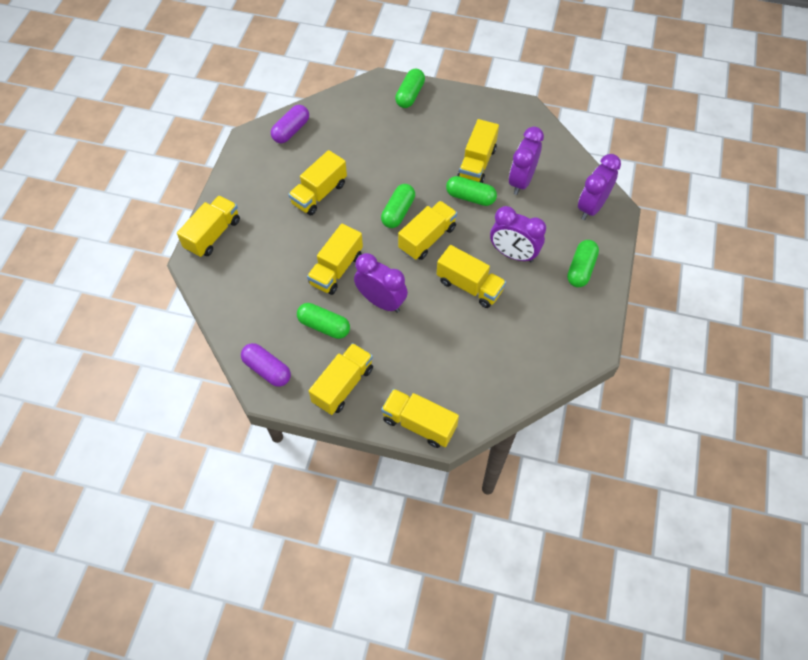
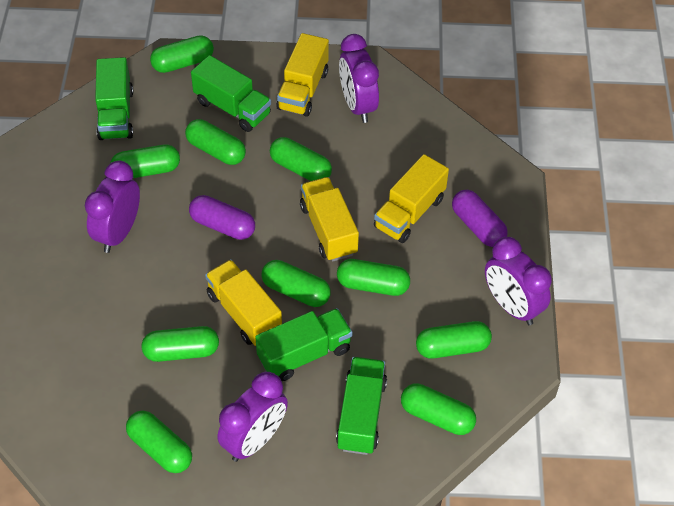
green capsule: [297,303,350,339] [381,184,415,228] [395,68,425,108] [446,176,497,206] [567,240,599,287] = 5 -> [110,144,180,178] [126,410,192,473] [141,326,219,362] [150,35,214,73] [185,119,246,165] [261,260,331,307] [270,137,332,181] [337,259,410,296] [401,383,476,435] [416,321,492,359] = 10
green truck: none = 0 -> [95,57,133,140] [191,55,271,132] [255,308,353,381] [336,357,387,455] = 4
yellow truck: [177,195,240,258] [288,150,347,215] [307,224,363,295] [309,343,373,415] [381,389,459,448] [398,201,457,260] [437,245,506,308] [458,119,499,183] = 8 -> [205,260,282,346] [276,33,329,117] [300,177,359,261] [374,154,449,243] = 4

